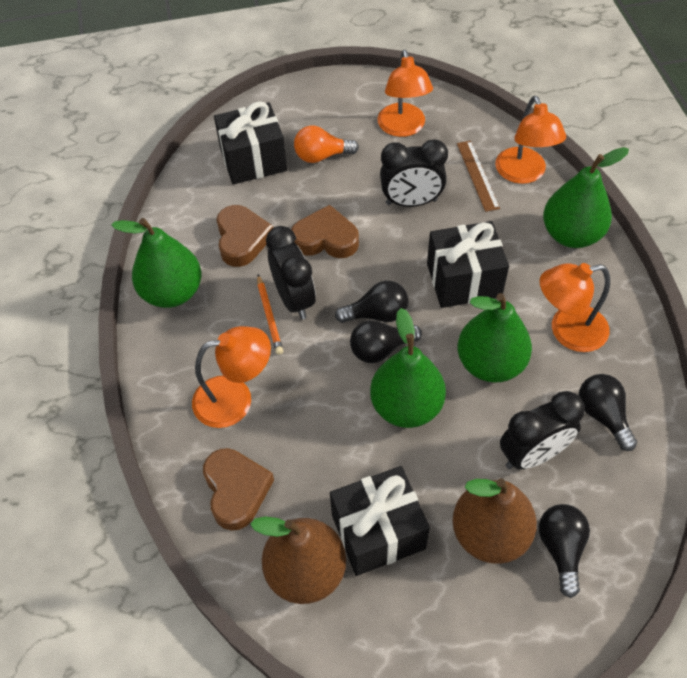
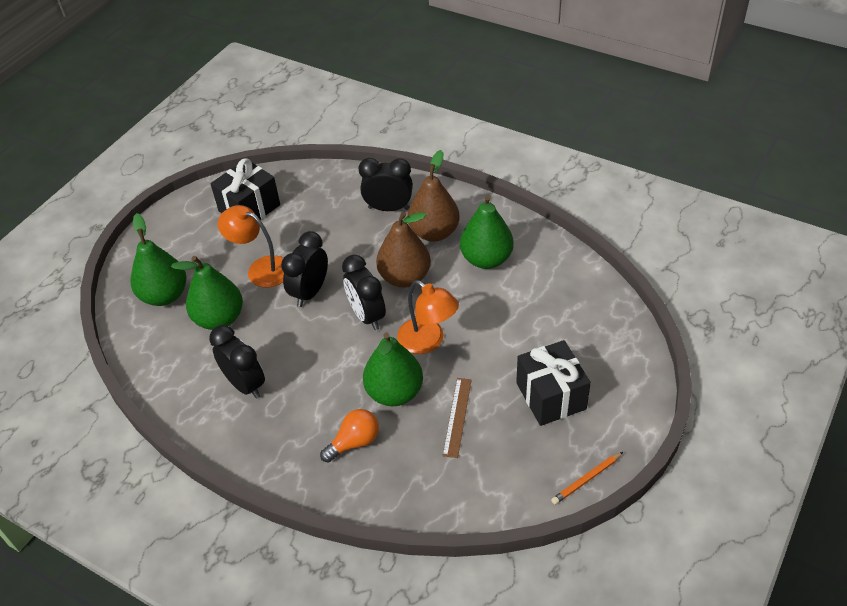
black clock: [266,226,316,320] [380,139,448,207] [500,391,585,470] = 3 -> [209,325,265,399] [281,231,328,307] [342,255,386,330] [359,158,413,211] = 4
black gift: [214,101,287,184] [330,466,430,576] [427,221,509,308] = 3 -> [210,159,280,219] [516,340,591,426] = 2
black light bulb: [335,281,409,323] [350,320,422,363] [539,504,590,598] [578,374,637,451] = 4 -> none = 0
brown heart: [203,448,274,531] [217,205,273,267] [291,205,359,258] = 3 -> none = 0
orange lamp: [192,326,271,428] [377,50,433,137] [495,96,566,184] [540,263,610,352] = 4 -> [218,205,284,287] [397,280,459,354] = 2

